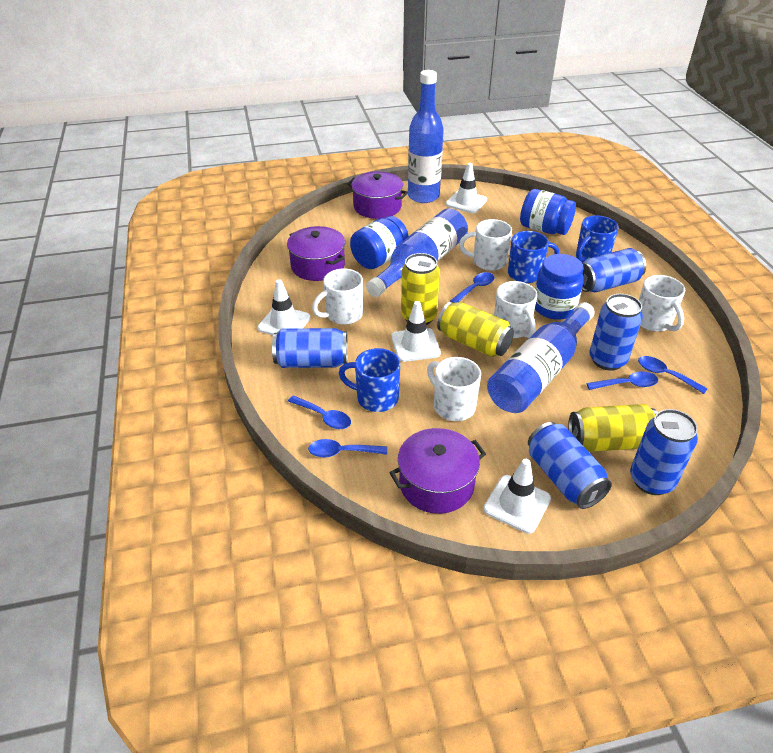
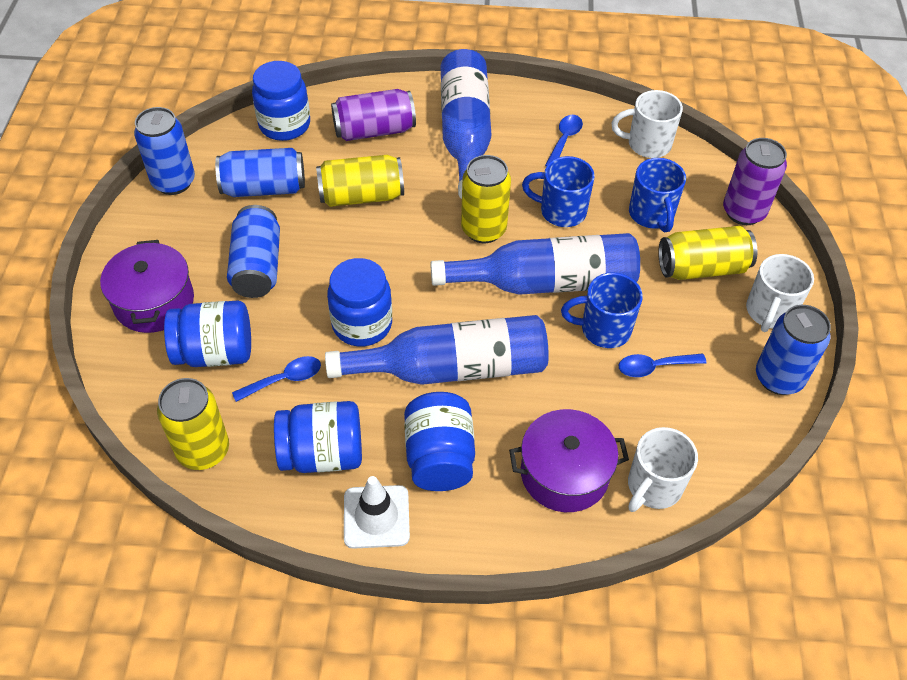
blue can: [272,328,348,368] [528,422,612,509] [582,248,646,292] [589,294,643,371] [630,409,698,495] = 5 -> [134,107,195,195] [215,148,305,197] [227,205,280,298] [756,305,831,395] = 4
blue jar: [350,216,409,269] [520,189,576,235] [535,254,584,320] = 3 -> [164,301,251,367] [252,61,310,141] [274,401,362,473] [327,258,392,347] [404,392,475,491] = 5
blue spoon: [288,395,351,429] [308,439,387,458] [450,272,494,303] [587,372,658,390] [638,356,708,394] = 5 -> [232,356,321,402] [545,115,583,166] [619,353,706,377] = 3
purple can: none = 0 -> [331,89,416,141] [723,138,787,225] = 2
purple pot: [287,226,345,281] [347,172,408,219] [390,428,486,514] = 3 -> [100,240,194,333] [509,409,629,512] = 2
white mug: [312,269,363,325] [427,357,481,421] [459,219,512,271] [494,281,537,338] [639,275,685,332] = 5 -> [611,90,683,158] [628,427,698,512] [746,254,814,332] = 3
white traffic cone: [258,279,311,335] [391,301,441,362] [446,163,487,213] [483,459,551,534] = 4 -> [344,476,410,549] = 1
yellow can: [401,253,440,325] [437,301,514,357] [568,404,658,452] = 3 -> [157,378,229,470] [316,155,404,207] [461,155,511,243] [658,226,757,280] = 4

